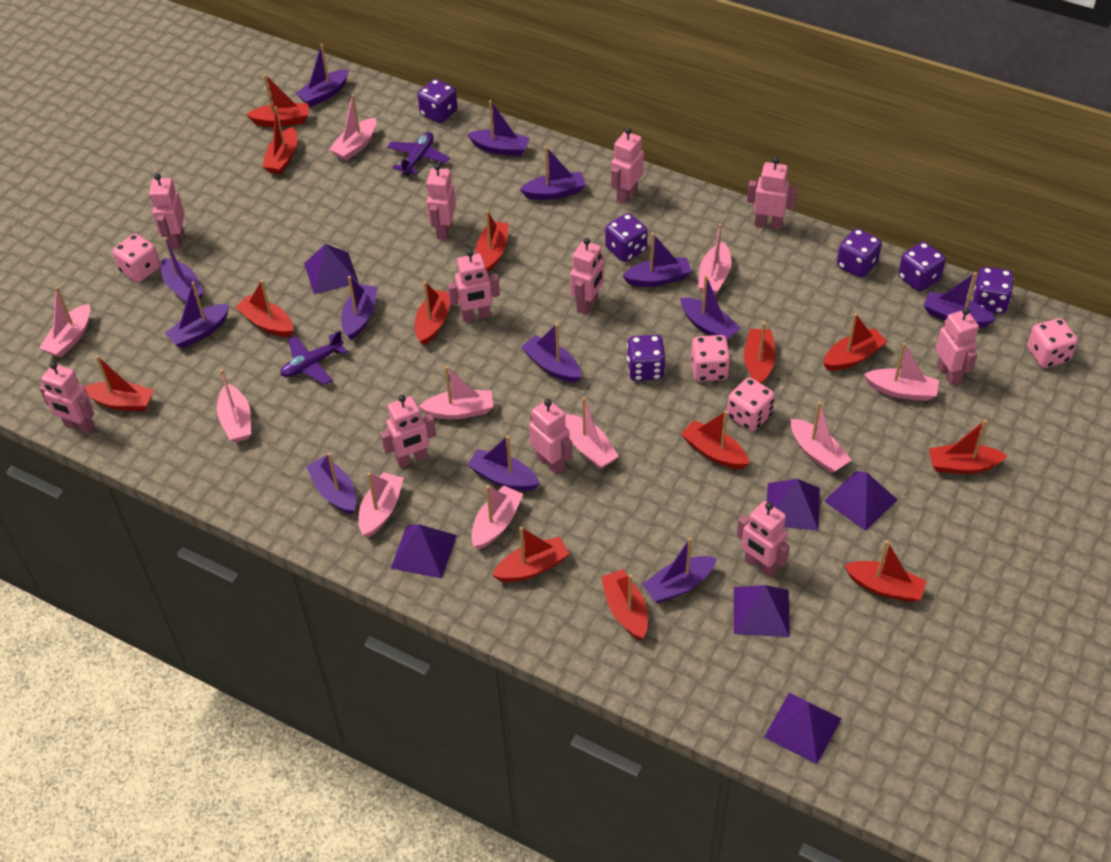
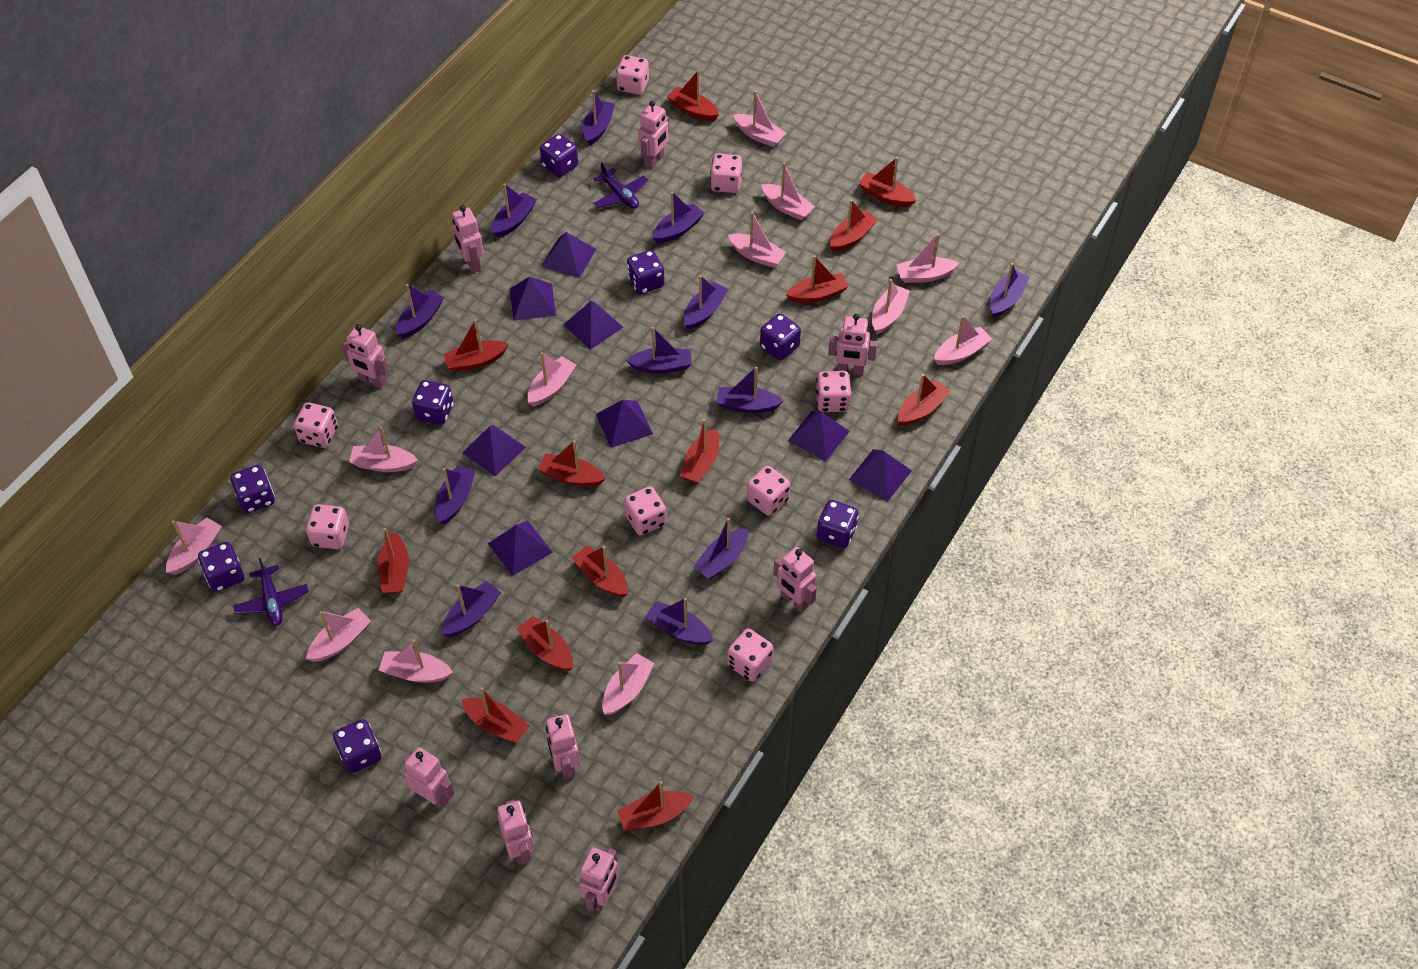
pink boat: [39,287,90,358] [217,369,251,442] [329,95,376,161] [358,472,404,538] [419,366,493,420] [471,486,523,549] [565,397,619,469] [698,224,731,295] [791,402,851,473] [864,343,939,401] = 10 -> [166,517,222,575] [306,608,371,662] [349,426,418,472] [379,639,453,683] [527,352,576,406] [602,653,655,715] [728,212,786,268] [733,91,787,147] [761,163,815,221] [872,279,910,334] [896,234,959,283] [934,315,992,365] = 12
pink dice: [113,234,160,282] [691,335,731,381] [727,377,775,431] [1027,318,1078,368] = 4 -> [294,402,338,448] [306,504,349,549] [616,55,649,95] [624,486,666,536] [710,154,742,193] [727,628,773,682] [747,466,790,516] [816,371,851,412] = 8
pink robot: [39,362,95,434] [149,173,185,249] [380,395,436,468] [426,164,456,240] [448,250,500,322] [529,399,573,475] [570,238,604,315] [611,128,644,204] [737,501,790,577] [747,157,798,230] [935,308,979,385] = 11 -> [342,324,389,388] [403,747,455,809] [452,205,484,273] [497,800,535,865] [546,714,580,779] [579,847,619,912] [638,101,669,169] [773,547,817,612] [828,314,877,375] = 9
purple boat: [161,237,204,302] [165,282,230,348] [295,44,349,107] [306,453,356,514] [341,276,377,340] [467,100,530,156] [467,435,540,491] [520,146,586,200] [521,324,581,383] [622,233,692,287] [642,538,717,603] [680,275,741,340] [923,272,996,328] = 13 -> [396,284,444,339] [435,465,476,525] [442,581,501,637] [492,183,537,238] [583,90,615,146] [626,327,692,374] [645,598,713,645] [653,192,705,243] [684,275,729,330] [693,518,749,579] [717,367,783,413] [990,263,1029,318] = 12
purple dice: [418,79,458,123] [605,213,648,262] [627,335,665,381] [837,229,882,278] [898,242,946,292] [973,267,1014,314] = 6 -> [198,542,244,592] [231,465,275,513] [333,719,382,773] [412,380,454,425] [540,134,578,177] [627,250,665,294] [760,314,801,360] [817,500,859,548] = 8
purple pyramid: [304,244,359,294] [391,524,457,579] [734,585,790,637] [764,693,842,764] [767,479,820,530] [824,471,897,531] = 6 -> [462,425,526,476] [488,520,553,576] [510,277,556,321] [541,232,596,278] [563,301,623,350] [596,400,653,448] [788,411,850,461] [849,449,912,501] = 8

